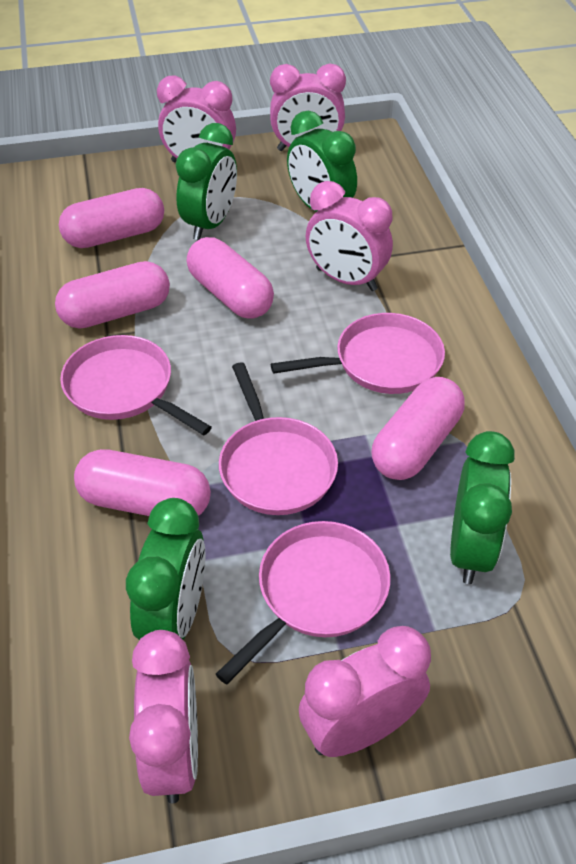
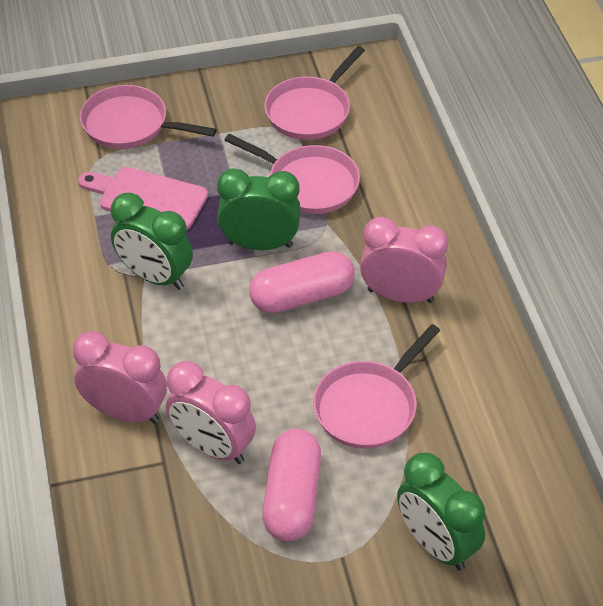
green clock: [126,498,206,640] [176,123,237,240] [287,111,357,212] [450,431,515,584] = 4 -> [111,193,193,290] [217,168,301,250] [397,453,485,571] = 3
pink capsule: [55,261,170,329] [59,188,164,248] [74,449,211,516] [187,237,274,319] [371,377,465,480] = 5 -> [249,251,355,313] [262,429,321,541] = 2
pink clock: [129,630,198,803] [157,76,236,162] [270,63,346,151] [299,626,431,757] [306,181,393,291] = 5 -> [73,331,167,424] [166,361,256,464] [360,217,448,303] = 3
pink cutting board: none = 0 -> [78,167,208,230] = 1

